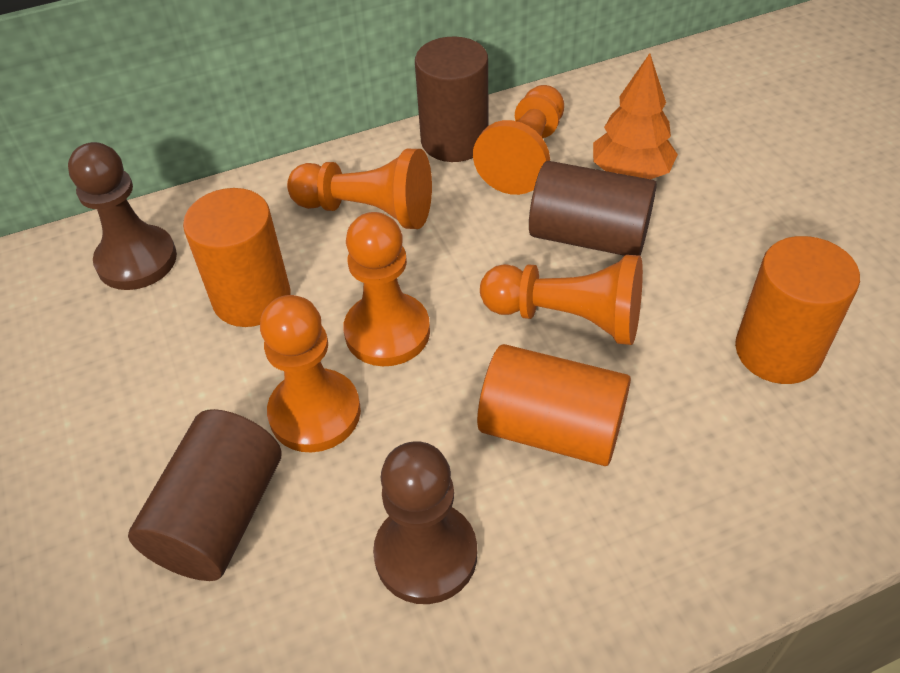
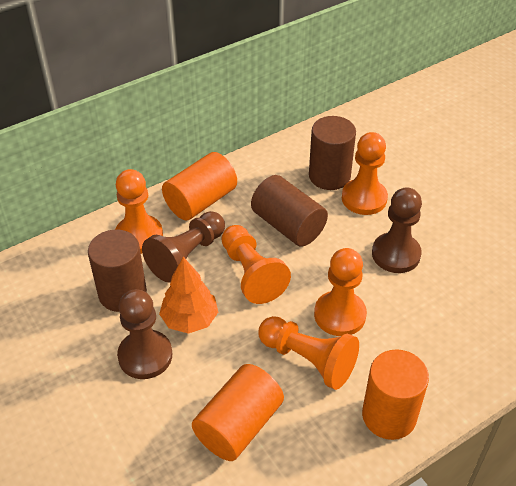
brown pawn: [68,142,177,290] [373,441,477,604] = 2 -> [117,289,172,379] [142,211,225,283] [372,187,422,273] = 3

